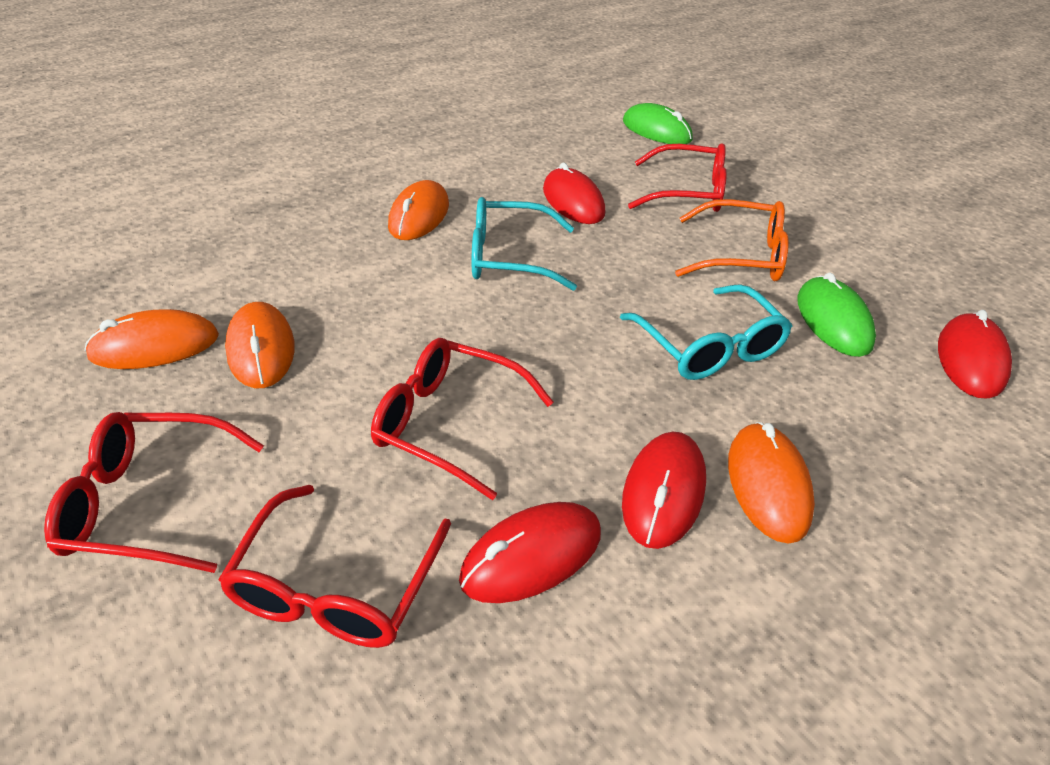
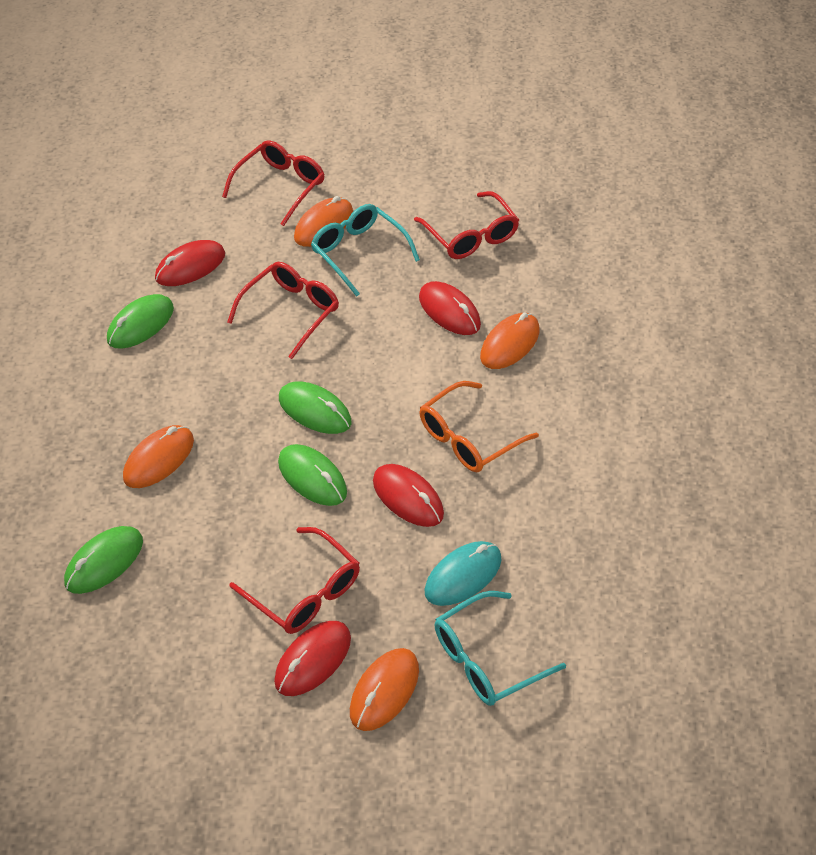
green mouse: [623,103,693,144] [797,272,876,357] = 2 -> [64,526,143,594] [107,294,174,349] [278,444,347,506] [279,381,351,434] = 4
turquoise mouse: none = 0 -> [424,541,502,606] = 1

